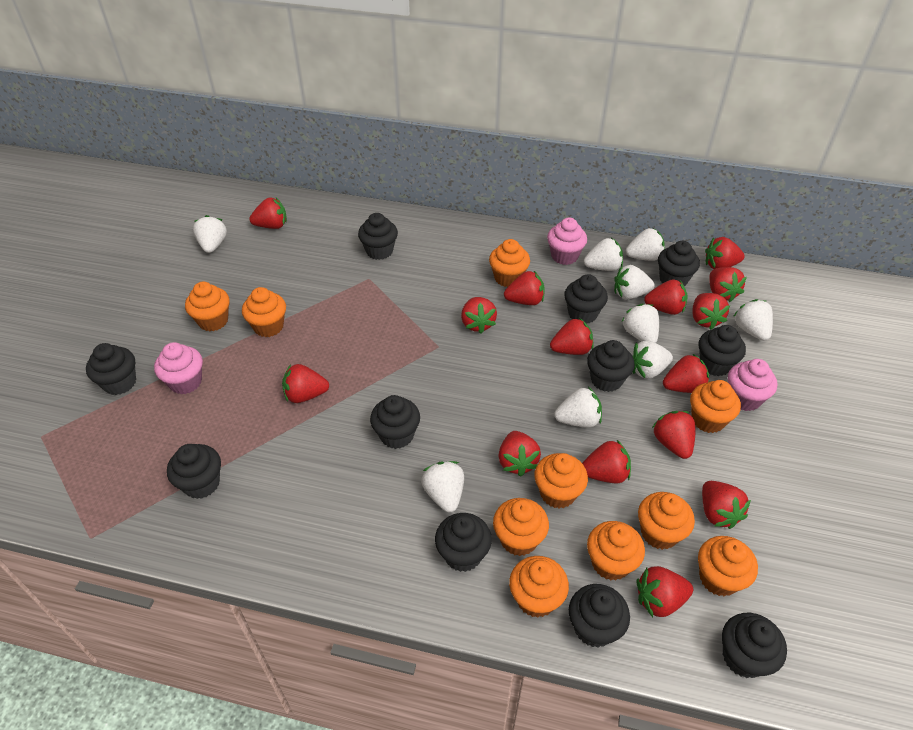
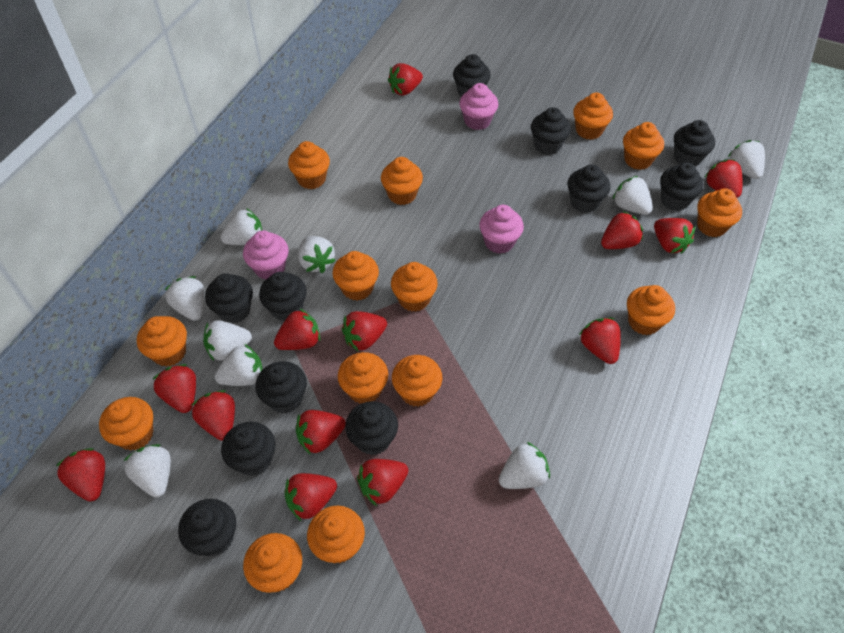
orange cupcake: [185,282,230,331] [242,287,286,337] [489,239,530,287] [493,498,549,556] [509,556,569,618] [534,453,588,509] [587,521,645,581] [638,492,695,550] [690,380,741,433] [698,536,758,596] = 10 -> [99,397,153,451] [137,316,187,367] [243,533,302,593] [288,141,330,189] [307,506,365,563] [332,251,379,301] [338,352,388,404] [381,157,423,205] [391,262,438,312] [392,355,442,407] [573,92,613,140] [623,122,664,170] [627,285,675,335] [697,188,742,237] = 14
red strawberry: [249,198,287,229] [282,364,329,403] [461,297,497,334] [498,431,541,477] [504,271,544,305] [550,318,593,355] [582,440,631,483] [636,566,693,617] [644,279,688,315] [652,411,696,459] [663,353,709,393] [693,293,730,330] [702,481,751,529] [705,237,745,269] [709,267,747,302] = 15 -> [56,448,105,501] [153,364,196,413] [192,390,235,441] [274,309,320,350] [284,473,337,522] [296,410,346,455] [342,311,387,352] [357,459,408,506] [388,63,423,96] [579,318,621,364] [601,211,643,249] [654,218,695,254] [704,159,742,198] = 13

